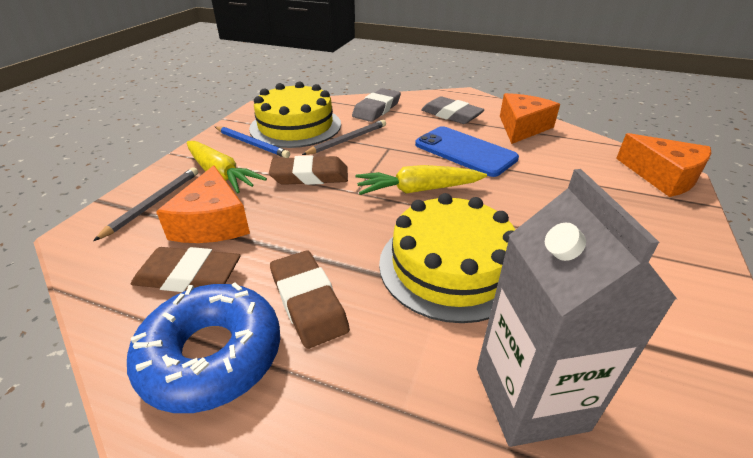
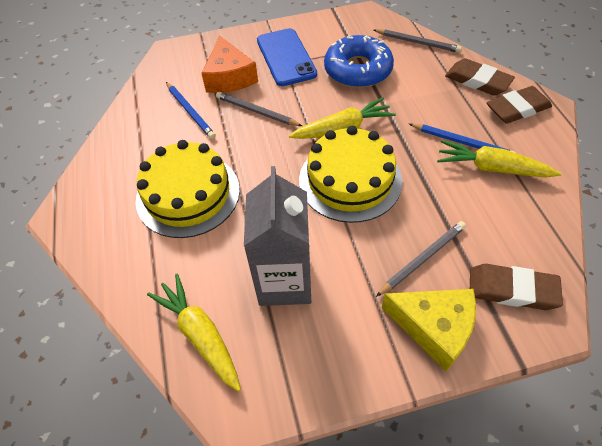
blue pencil: [215,126,290,158] = 1 -> [166,82,216,139] [409,123,516,153] = 2
grey eraser: [352,88,401,122] [421,96,485,124] = 2 -> none = 0
grey pencil: [93,167,198,241] [302,120,386,155] = 2 -> [216,92,302,126] [374,29,462,53] [376,221,466,297] = 3
orange cheese: [156,165,250,243] [500,93,560,144] [616,133,711,197] = 3 -> [201,36,258,93] = 1
yellow carrot: [187,141,267,193] [355,165,487,195] = 2 -> [147,274,241,392] [289,97,396,139] [437,140,562,178] = 3
yellow cheese: none = 0 -> [382,289,476,371] = 1

